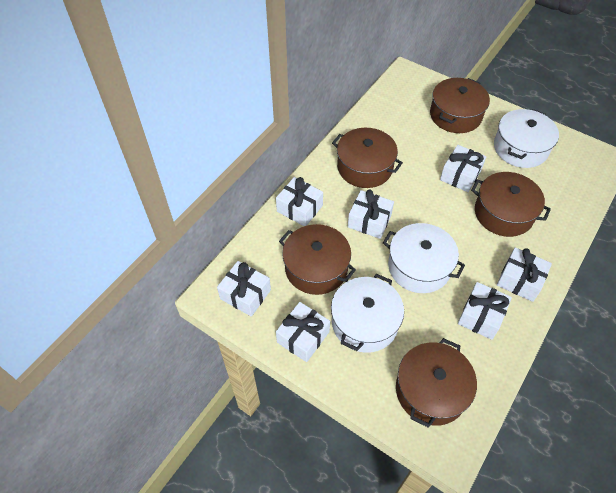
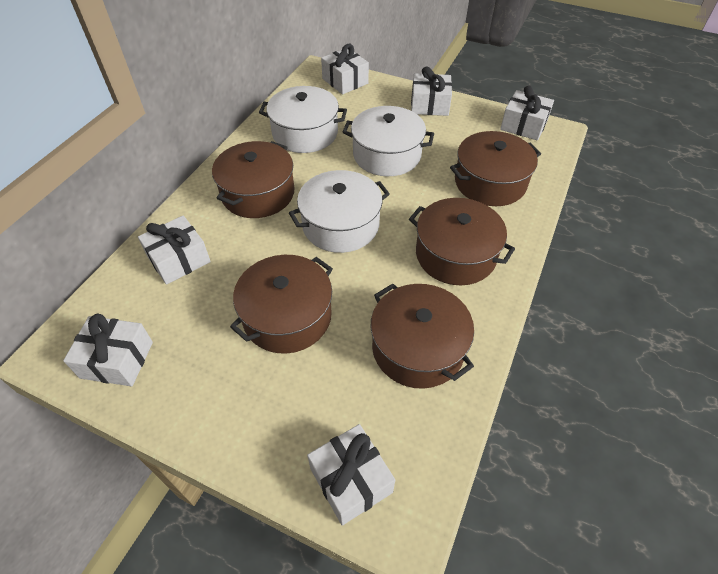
white gift: [217,261,271,317] [276,177,323,226] [276,302,330,362] [348,190,394,239] [440,145,486,192] [458,282,512,340] [497,247,552,302] = 7 -> [63,314,153,386] [138,216,211,285] [307,424,395,525] [321,44,369,94] [411,67,452,116] [500,86,554,141] = 6

